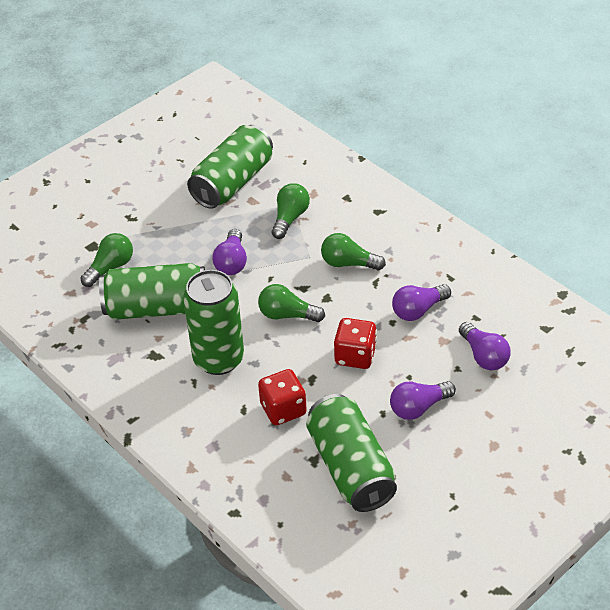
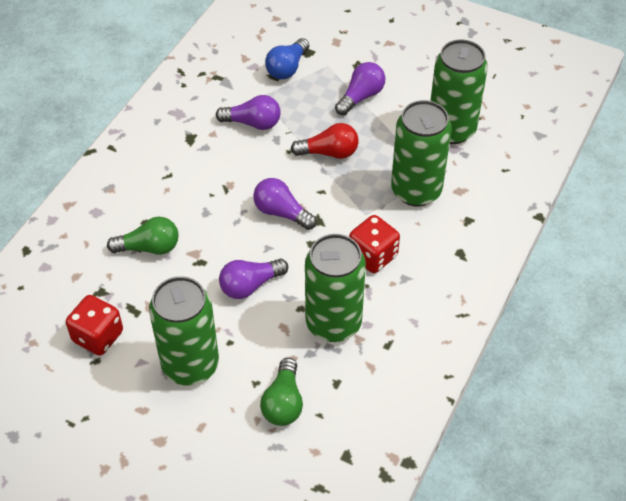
blue light bulb: none = 0 -> [265,38,309,80] = 1
green light bulb: [80,233,133,287] [258,284,325,322] [272,183,310,239] [321,233,386,271] = 4 -> [107,217,179,255] [260,358,303,426] = 2
red light bulb: none = 0 -> [291,123,359,159] = 1

